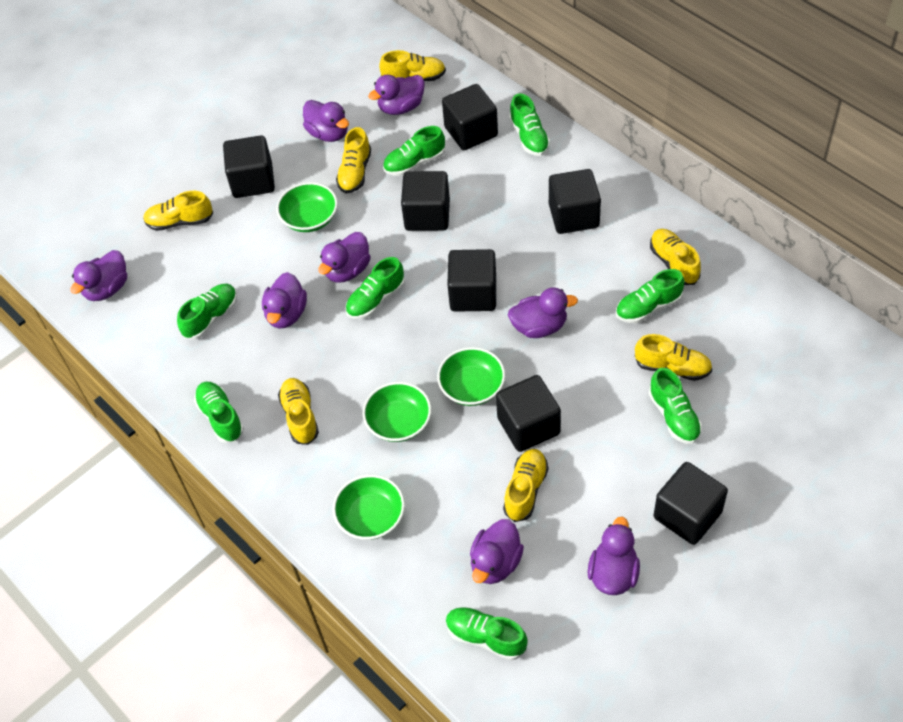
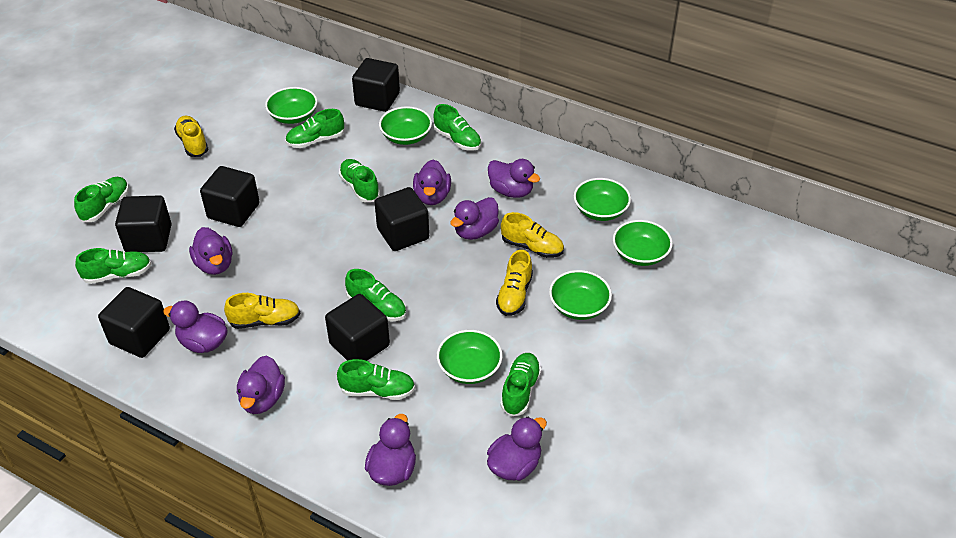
black cube: [223,135,275,198] [401,171,450,231] [442,84,498,150] [447,249,496,312] [496,375,561,452] [549,169,601,234] [654,462,728,545] = 7 -> [98,287,170,358] [115,195,172,252] [200,166,260,227] [325,294,390,361] [352,58,400,112] [375,187,429,251] = 6
green bowl: [276,182,338,232] [333,475,405,540] [362,382,431,442] [437,347,505,406] = 4 -> [265,87,318,124] [379,106,432,145] [437,330,503,384] [549,270,612,320] [574,178,631,221] [613,220,673,266] = 6
yellow shoe: [143,191,213,231] [278,378,319,445] [336,127,371,193] [379,50,446,81] [503,449,548,522] [635,334,712,381] [650,229,701,285] = 7 -> [174,116,208,157] [224,293,300,329] [496,250,533,316] [501,212,564,258] = 4

